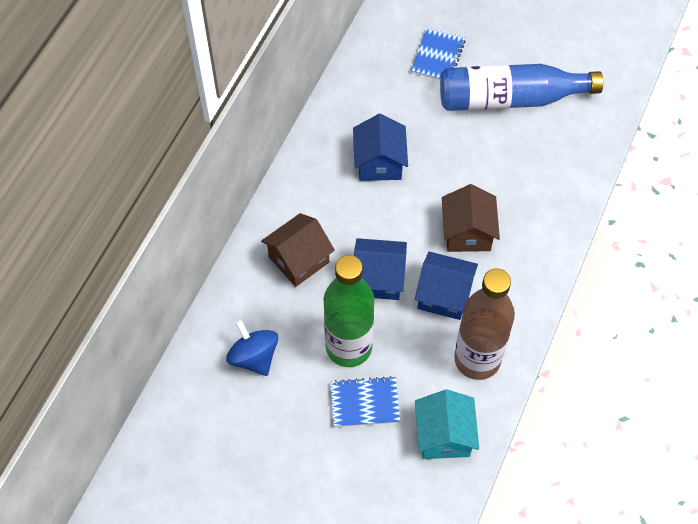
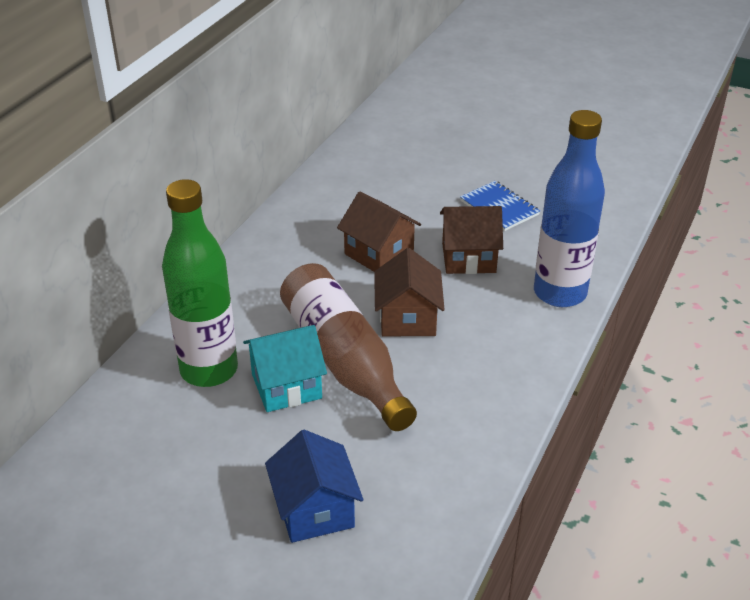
blue house: [353,114,408,181] [354,238,407,300] [415,251,478,320] = 3 -> [265,430,363,543] = 1
blue notebook: [330,376,400,427] [411,28,465,80] = 2 -> [460,181,540,231] = 1
blue spinning top: [226,320,278,376] = 1 -> none = 0
brown house: [261,213,335,287] [442,184,500,252] = 2 -> [337,191,421,272] [374,248,445,336] [440,206,503,274] = 3

